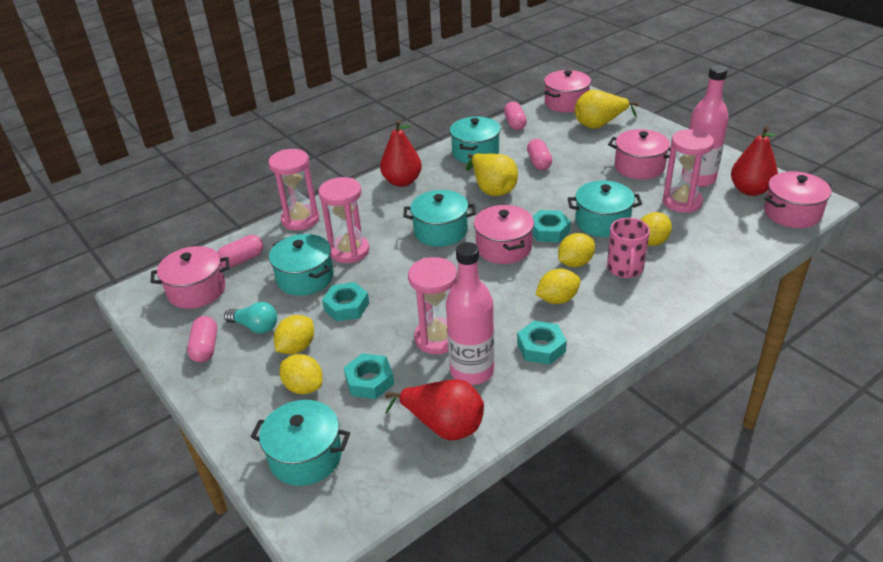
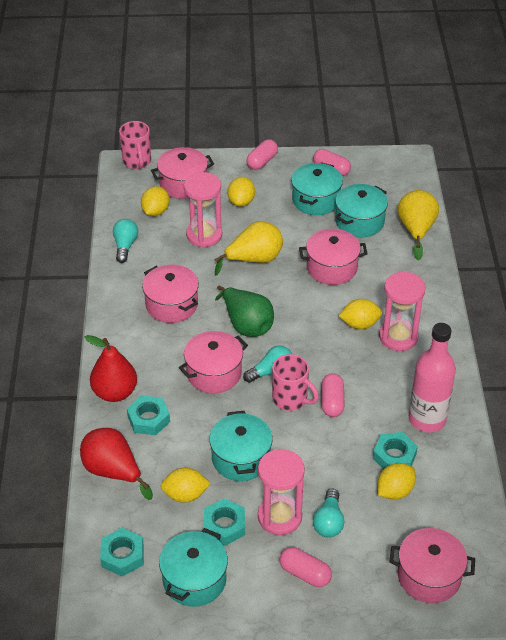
green pear: none = 0 -> [215,285,274,337] = 1
pink bottle: [446,242,494,385] [682,65,729,187] = 2 -> [409,323,456,432] = 1
pink hourglass: [268,149,319,231] [318,177,369,263] [408,257,457,354] [663,129,714,213] = 4 -> [184,172,222,248] [258,449,305,535] [379,271,425,351] = 3
pink mug: [607,218,650,278] = 1 -> [119,121,151,169] [272,354,319,411] = 2
red pear: [380,120,422,187] [385,379,484,440] [731,126,778,196] = 3 -> [80,428,153,500] [85,335,137,402] = 2
turquoise light bulb: [224,302,277,333] = 1 -> [113,219,138,263] [243,346,292,383] [313,489,344,538] = 3
turquoise pot: [251,400,350,486] [269,234,334,296] [403,190,475,247] [450,116,501,163] [567,181,642,237] = 5 -> [159,528,228,607] [209,411,273,481] [291,162,343,215] [335,184,388,238] = 4

